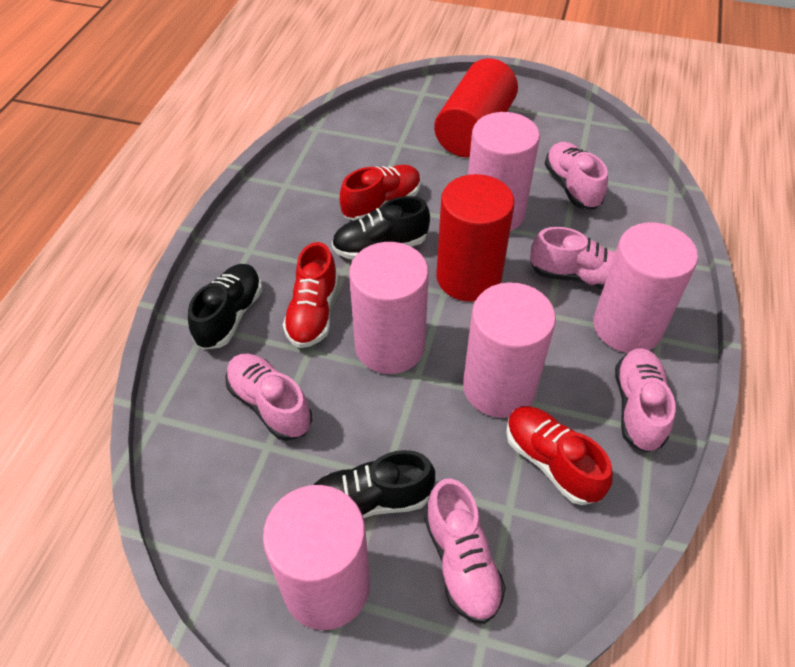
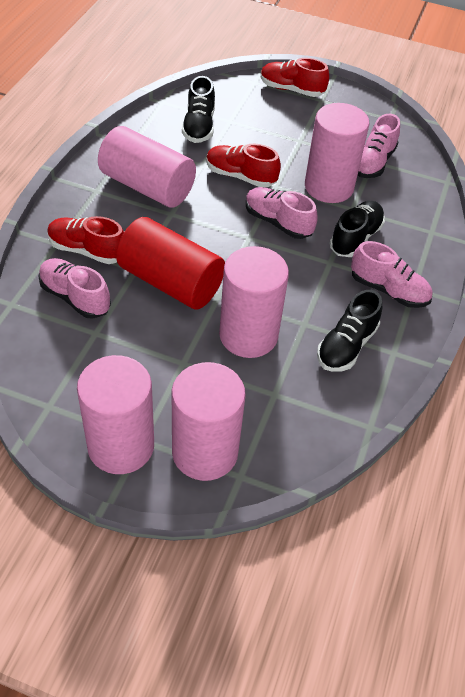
pink shoe: [226,354,312,441] [424,478,506,624] [530,227,615,290] [545,142,608,210] [615,348,675,453] = 5 -> [38,258,111,319] [246,187,318,239] [351,241,433,308] [358,114,400,178] = 4
red cylinder: [434,58,518,157] [436,174,515,302] = 2 -> [116,217,225,310] = 1

